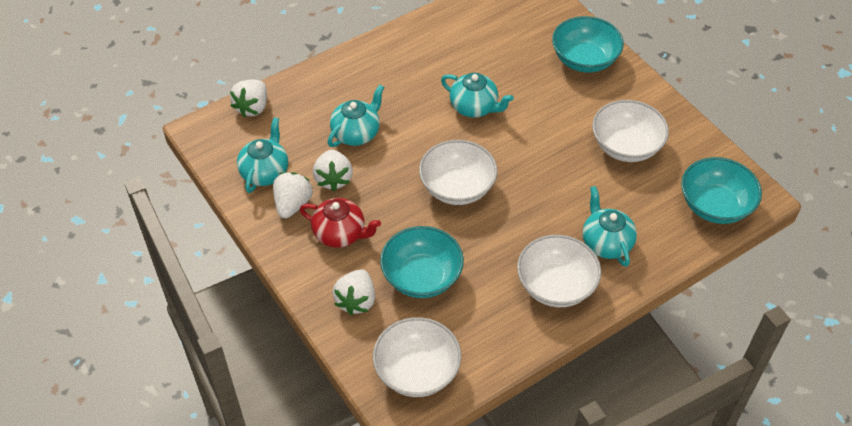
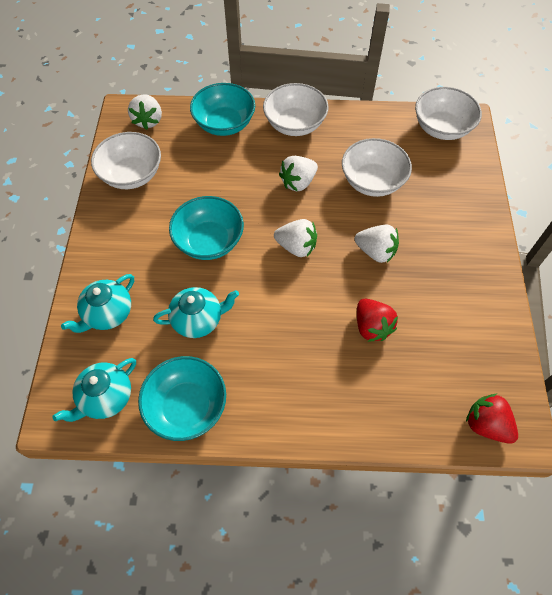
red strawberry: none = 0 -> [357,299,398,342] [466,393,518,444] = 2
red teapot: [300,198,381,248] = 1 -> none = 0
turquoise teapot: [237,117,288,193] [328,85,384,147] [441,73,514,118] [582,186,637,267] = 4 -> [52,358,136,422] [61,274,134,333] [153,287,239,338] = 3

